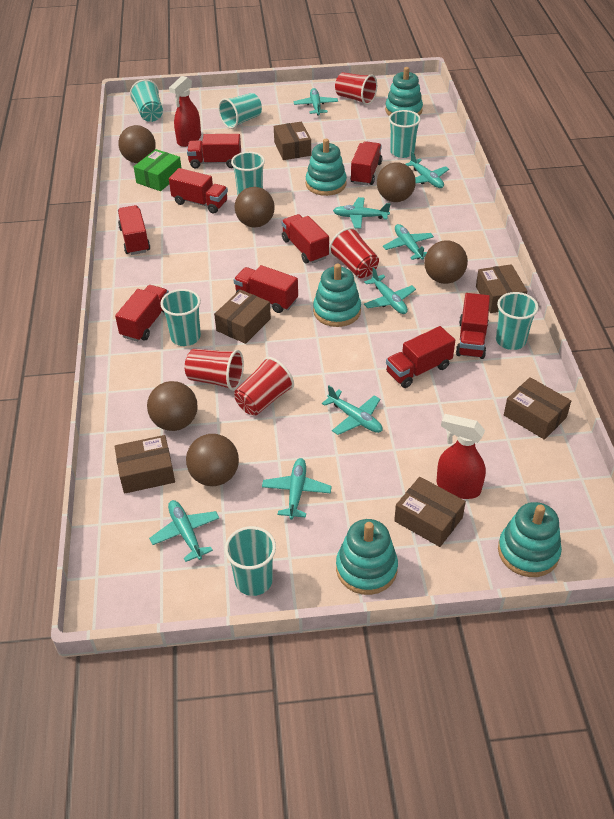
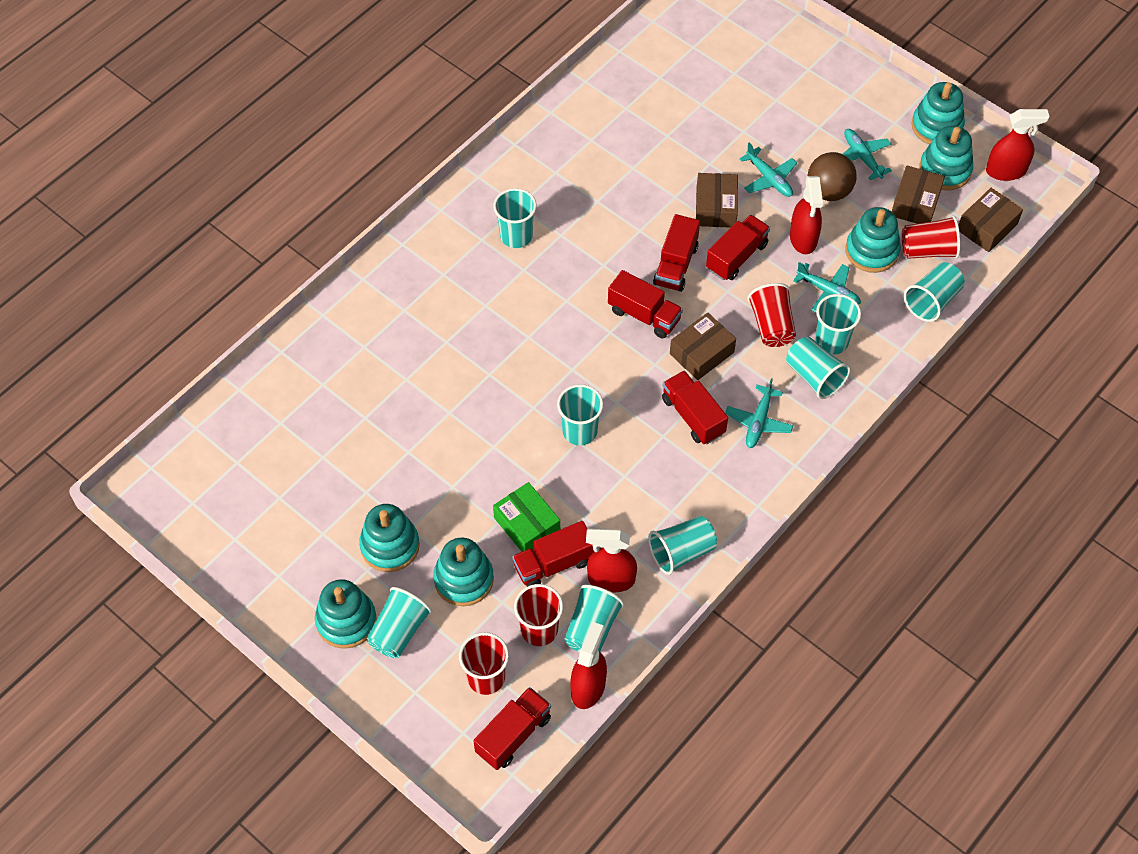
brown ball: [118,125,156,163] [147,381,198,431] [186,434,239,486] [235,187,275,228] [377,162,416,202] [424,240,468,284] = 6 -> [808,152,857,201] = 1
brown box: [114,435,175,494] [214,290,271,344] [274,121,311,160] [394,477,466,547] [476,264,527,313] [504,377,571,440] = 6 -> [670,312,736,380] [696,173,738,228] [892,166,945,224] [958,188,1023,252] = 4
red spray bottle: [169,76,201,147] [437,414,486,499] = 2 -> [570,622,607,709] [586,529,637,593] [790,176,823,254] [986,109,1050,181] = 4
red truck: [115,285,169,342] [118,205,150,255] [169,168,228,213] [187,134,241,169] [234,265,298,313] [281,214,329,263] [350,141,382,186] [386,326,455,388] [456,293,490,359] = 9 -> [473,687,551,770] [512,521,594,587] [608,270,683,338] [653,214,700,292] [662,371,728,445] [706,214,770,280] = 6
turquoise cup: [130,79,163,122] [160,289,201,346] [218,93,262,129] [225,526,276,596] [231,152,265,195] [389,110,421,158] [496,292,539,350] = 7 -> [367,587,432,658] [493,188,537,248] [557,384,603,446] [564,585,624,652] [648,516,717,575] [786,337,851,399] [815,294,861,355] [904,262,965,322] = 8
turquoise plane: [149,500,219,562] [262,458,332,520] [294,88,338,115] [322,386,383,435] [333,197,390,229] [364,267,416,314] [383,224,434,260] [405,152,449,188] = 8 -> [725,378,793,448] [739,143,797,197] [793,262,861,312] [843,129,892,180] = 4
turquoise stacking toy: [306,139,347,196] [313,263,361,327] [336,519,398,595] [385,67,423,116] [498,502,562,577] = 5 -> [315,579,377,649] [359,504,420,572] [433,538,494,606] [845,207,901,273] [912,82,965,144] [919,126,973,190] = 6

